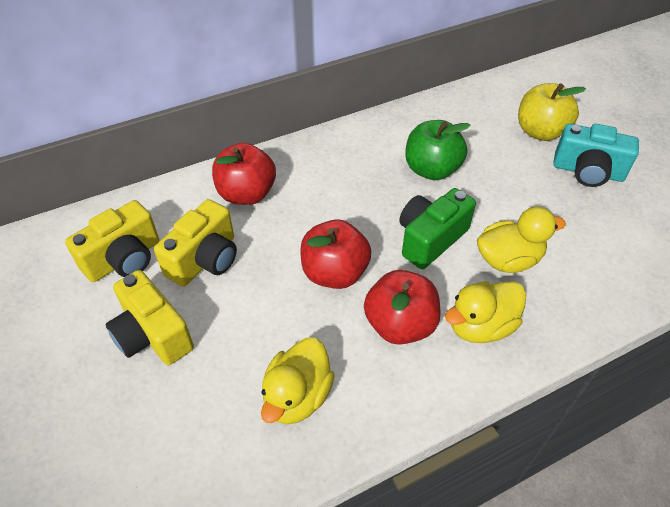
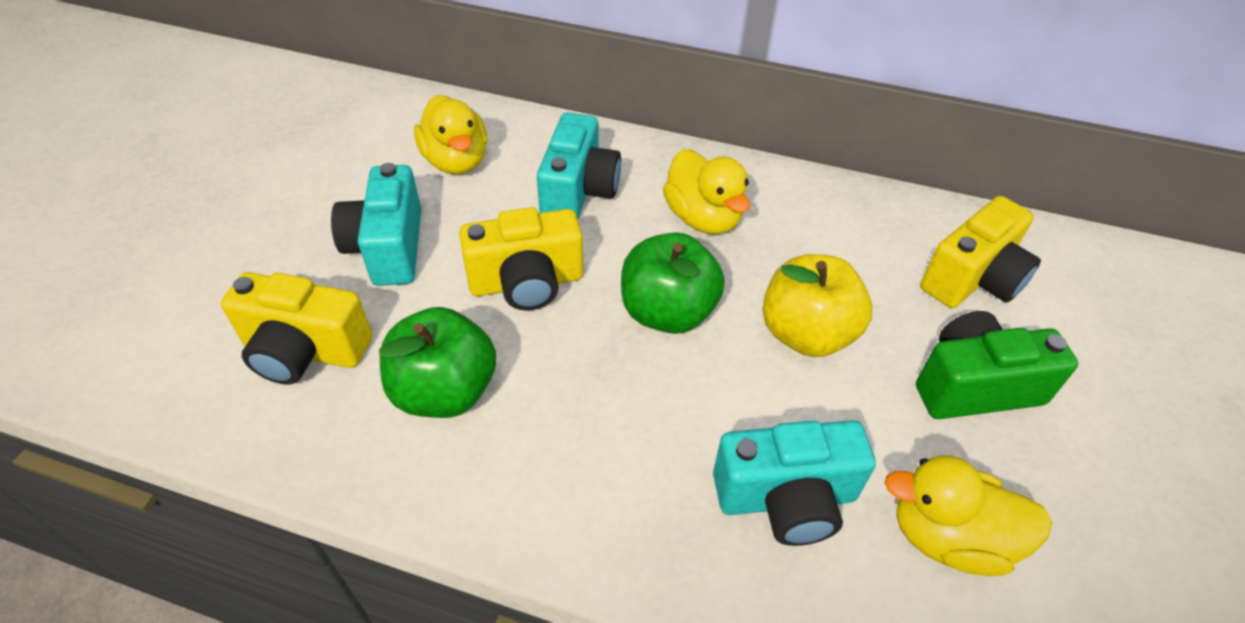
green apple: [405,120,471,180] = 1 -> [379,307,496,418] [621,232,725,334] = 2
red apple: [212,143,276,205] [300,219,371,289] [364,270,440,345] = 3 -> none = 0
turquoise camera: [553,124,639,187] = 1 -> [331,163,421,286] [537,113,621,219] [713,420,876,546] = 3

